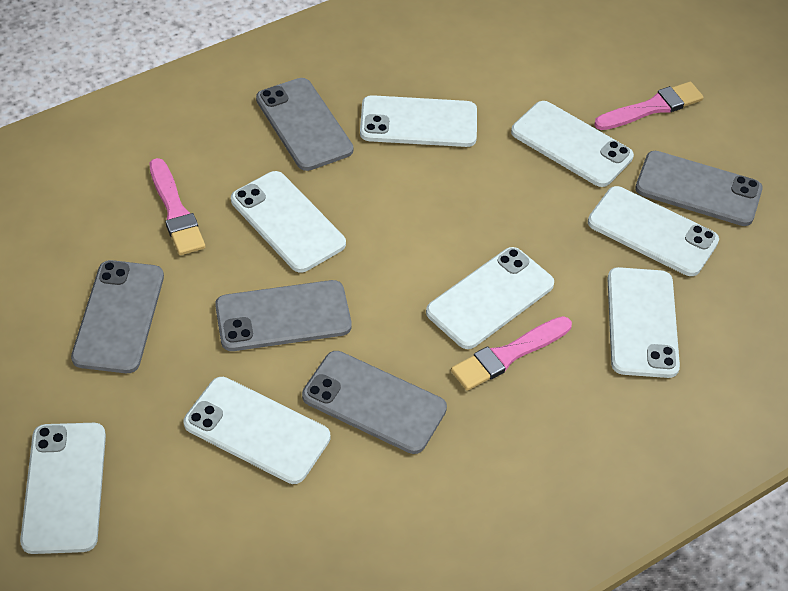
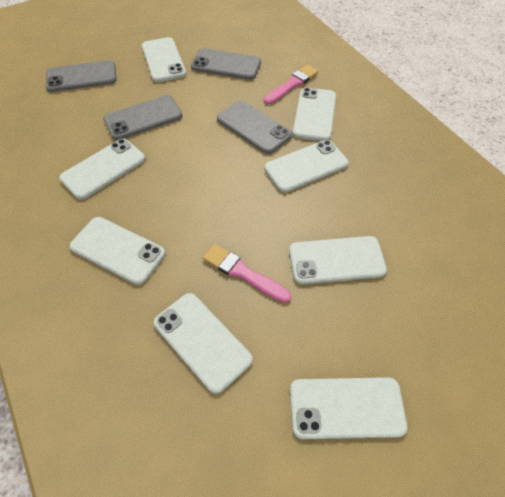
grey phone: [71,260,164,373] [215,280,352,351] [256,78,353,171] [302,351,447,454] [635,151,763,226] = 5 -> [46,60,117,92] [103,95,182,140] [191,48,261,80] [217,101,292,154] = 4
pink brush: [150,158,205,255] [451,316,572,391] [594,82,704,130] = 3 -> [203,244,291,303] [264,65,318,104] = 2

